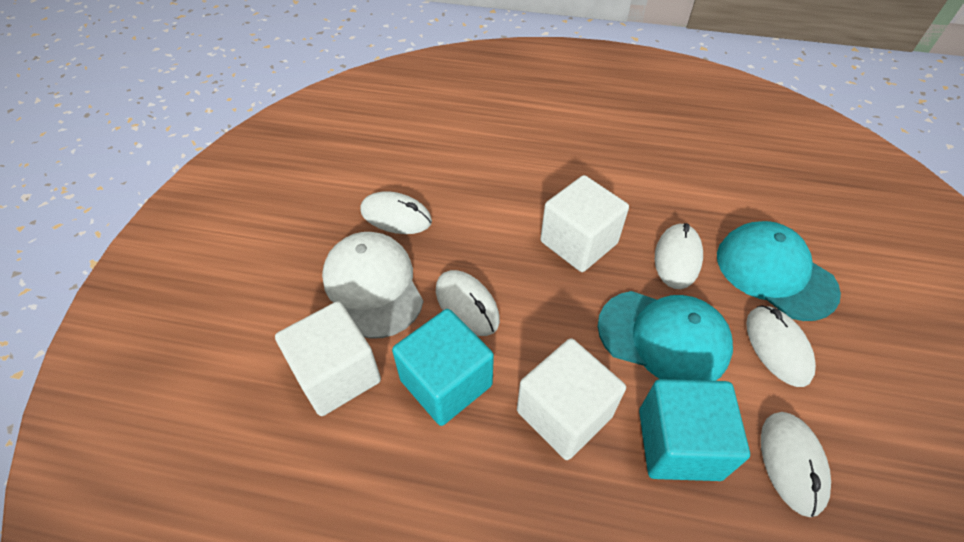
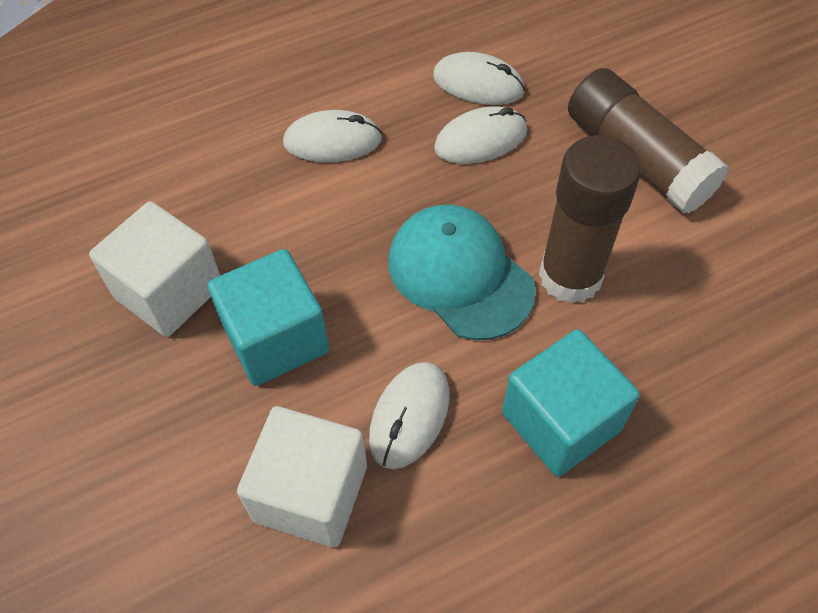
brown glue stick: none = 0 -> [539,135,641,304] [568,68,729,214] = 2
turquoise cap: [598,291,733,381] [717,221,841,321] = 2 -> [388,205,536,340] = 1
white cap: [322,232,423,339] = 1 -> none = 0
white cube: [275,301,381,416] [517,338,626,460] [540,175,629,272] = 3 -> [89,201,220,337] [237,406,367,547] = 2
white mouse: [360,191,432,234] [436,270,500,336] [655,223,703,289] [746,305,816,387] [761,412,831,517] = 5 -> [283,110,382,162] [369,362,449,469] [433,52,525,105] [434,106,527,164] = 4

